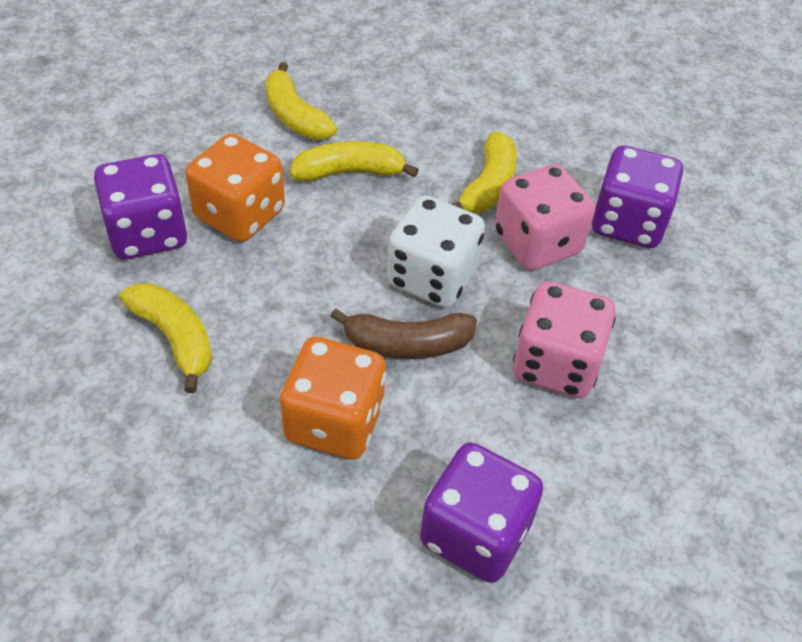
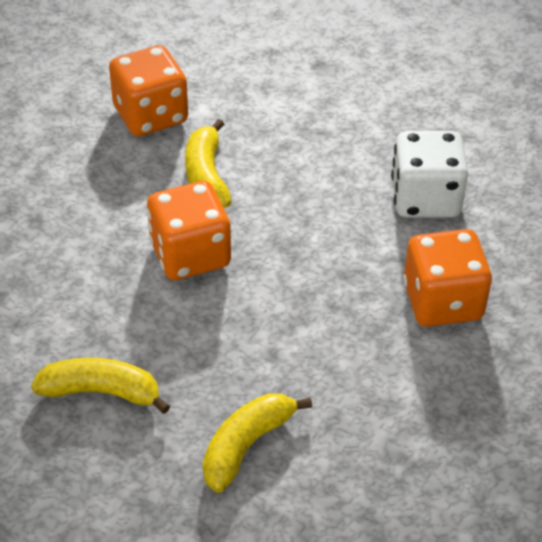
brown banana: [330,308,477,359] = 1 -> none = 0
orange dice: [185,133,285,242] [280,337,386,460] = 2 -> [109,45,188,136] [147,181,231,280] [403,229,492,327] = 3
pink dice: [494,164,595,271] [513,281,616,398] = 2 -> none = 0
purple dice: [94,154,188,259] [420,442,543,583] [592,145,683,248] = 3 -> none = 0
yellow banana: [119,283,212,393] [265,62,338,140] [290,141,419,182] [451,132,517,213] = 4 -> [31,358,170,414] [185,119,232,208] [203,393,312,493] = 3

